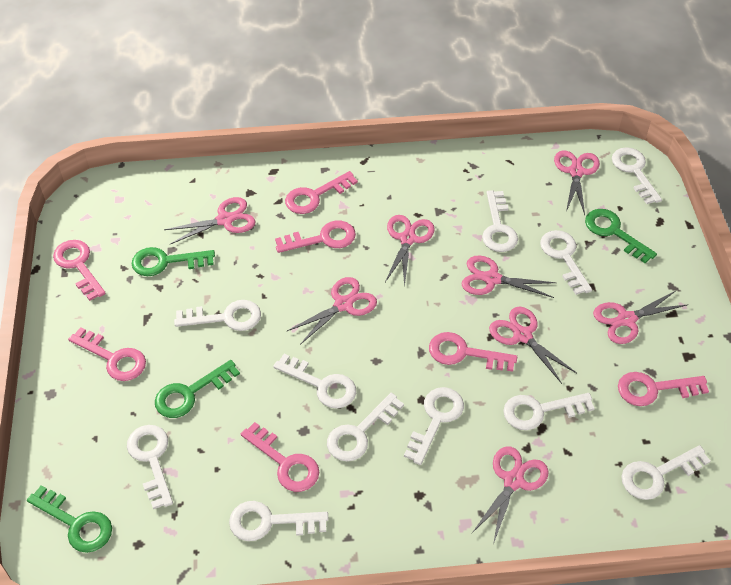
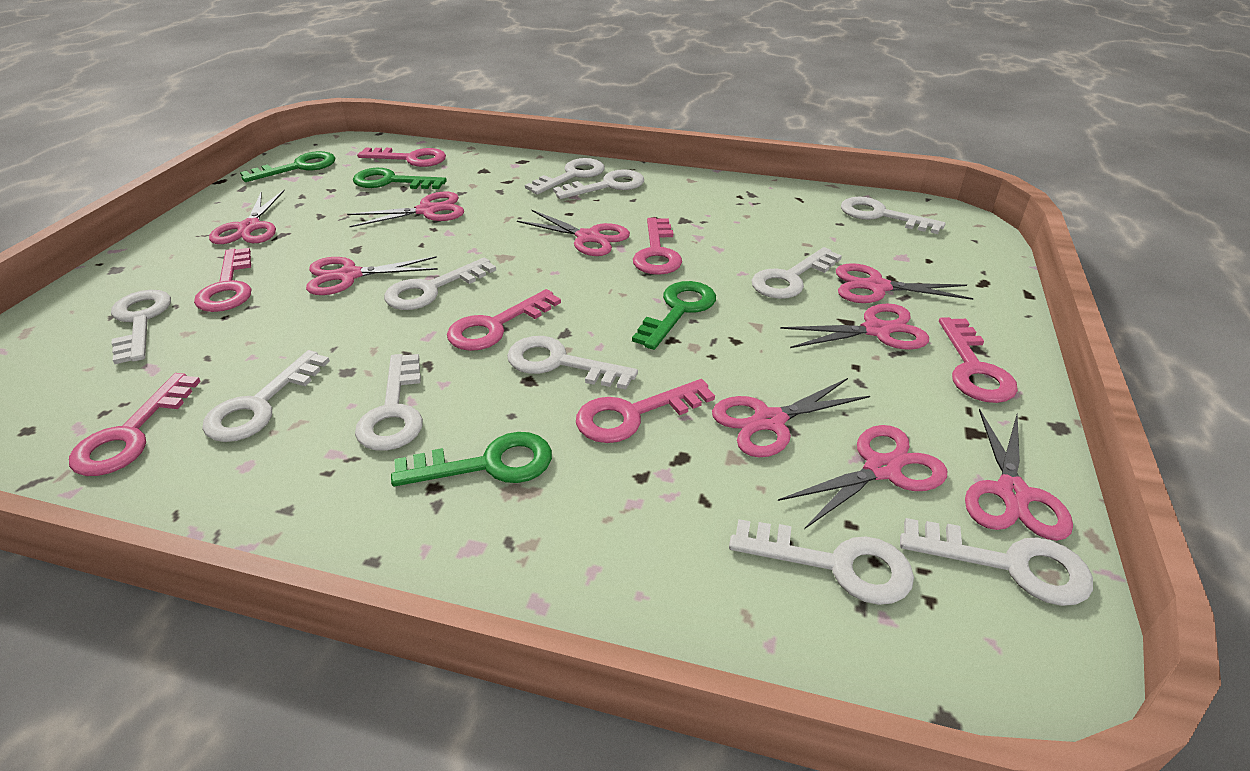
pink scissors: [164,197,256,244] [287,277,377,345] [385,215,435,288] [462,255,557,298] [472,446,549,544] [489,306,577,384] [554,150,600,215] [593,291,687,344] = 8 -> [209,190,285,244] [306,256,438,295] [347,192,464,227] [517,209,630,256] [712,378,870,457] [778,425,947,529] [780,303,929,350] [836,263,974,303] [965,408,1073,541] = 9

